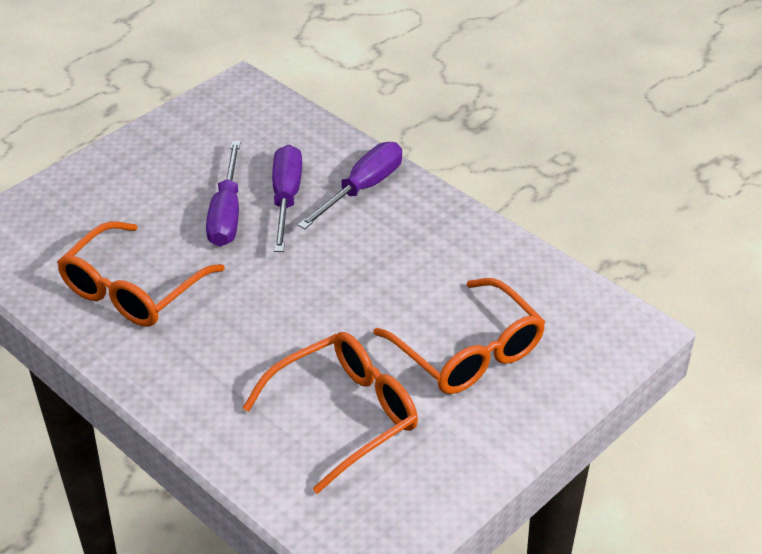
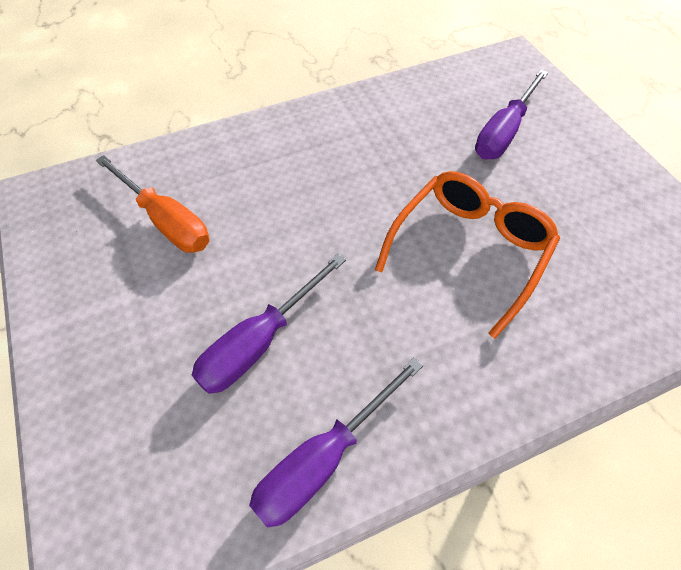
orange glasses: [57,221,225,327] [243,332,418,494] [373,278,545,394] = 3 -> [375,171,560,339] = 1
orange screwdriver: none = 0 -> [96,155,209,253] = 1

